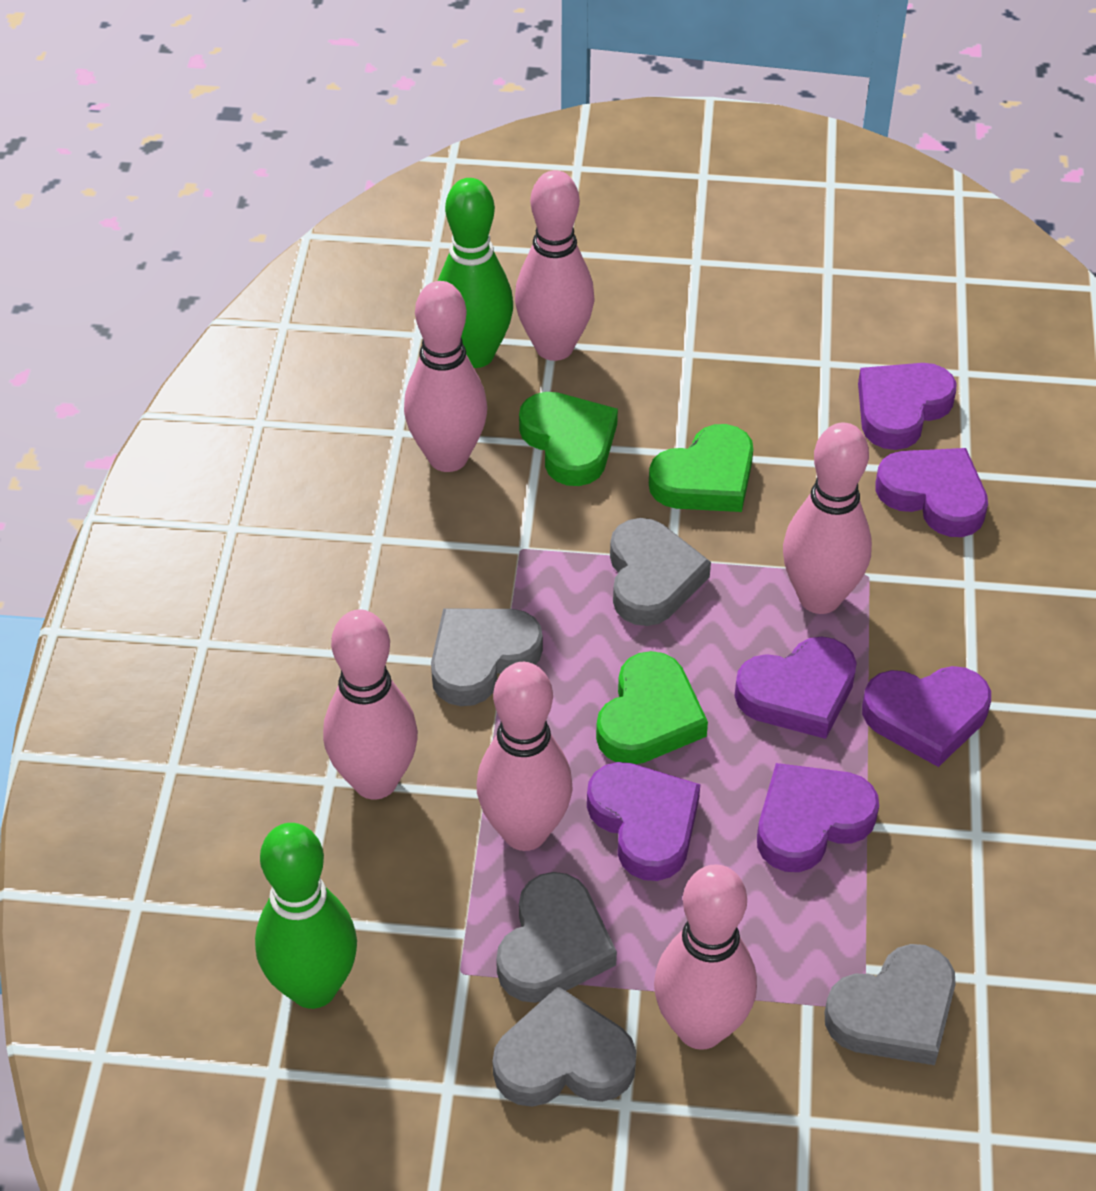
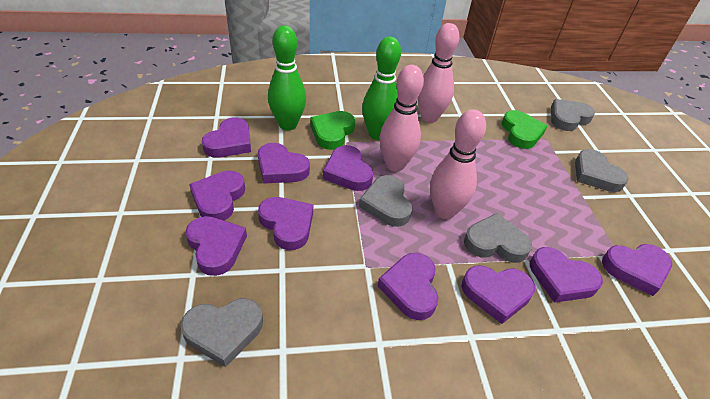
green heart: [519,392,618,486] [596,651,708,764] [649,424,753,512] = 3 -> [310,111,355,150] [502,110,547,149] = 2
pink bowling pin: [323,609,418,799] [404,281,487,472] [477,662,573,851] [515,170,595,361] [654,864,757,1050] [783,422,872,614] = 6 -> [380,65,424,171] [417,23,459,123] [430,109,486,219] = 3
purple heart: [587,762,701,881] [735,636,857,739] [757,763,879,872] [858,363,956,450] [862,666,991,767] [875,448,988,537] = 6 -> [186,216,247,276] [189,171,245,220] [202,117,251,158] [258,143,310,184] [258,197,313,250] [323,145,373,191] [378,253,439,320] [462,265,535,324] [530,247,603,303] [602,244,672,296] = 10

